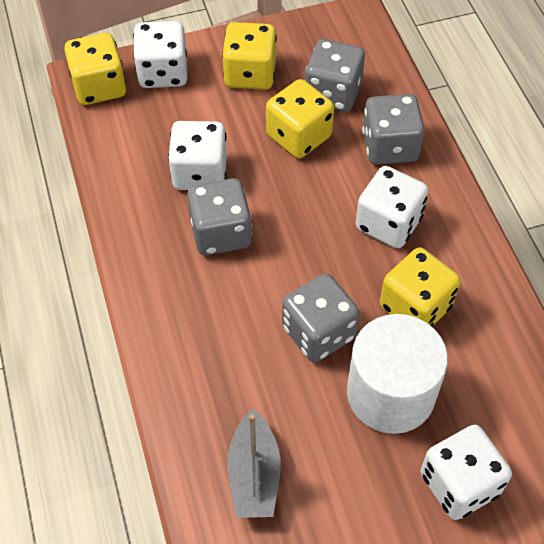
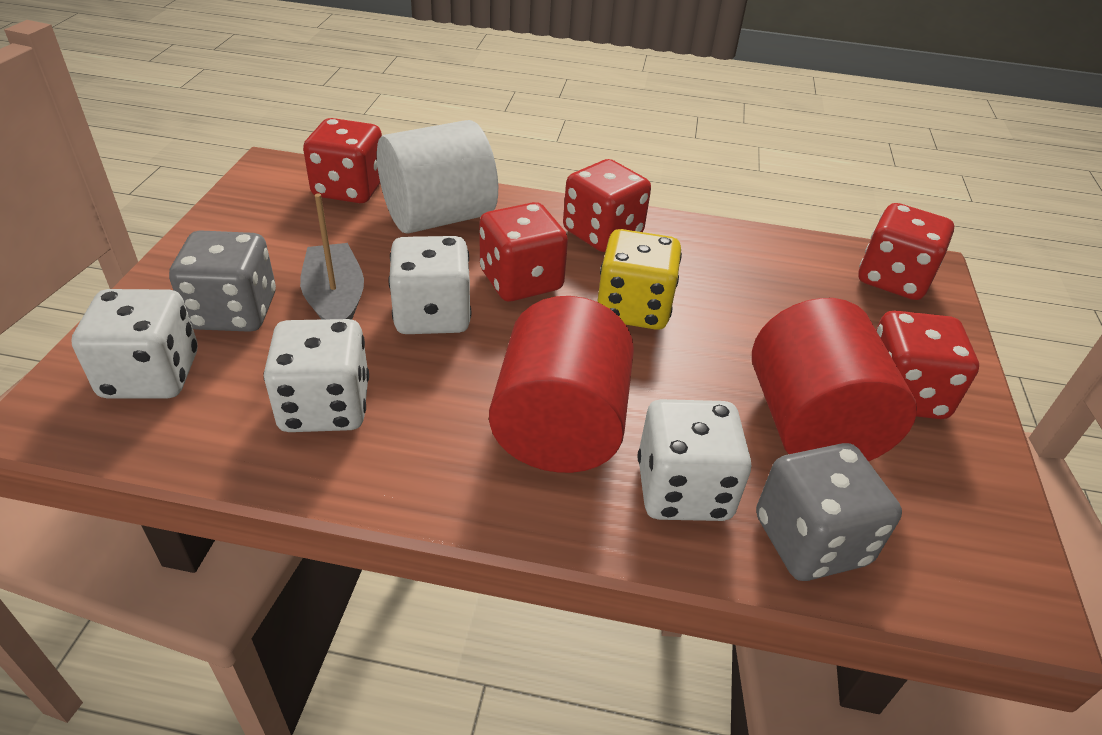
grey dice: [187,178,252,255] [282,274,360,362] [305,39,365,112] [362,94,425,165] = 4 -> [169,230,276,332] [756,443,902,581] = 2
red cylinder: none = 0 -> [489,296,634,473] [752,298,917,462] = 2
red dice: none = 0 -> [303,118,382,203] [479,202,568,301] [563,159,651,252] [859,203,954,300] [876,311,979,419] = 5
yellow dice: [64,33,126,105] [222,22,277,90] [266,79,334,158] [380,247,461,327] = 4 -> [597,229,682,330] = 1

